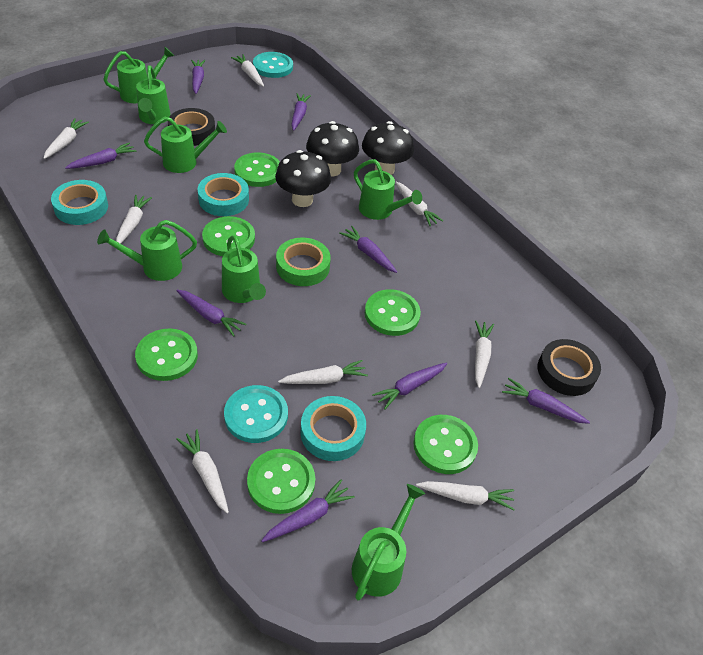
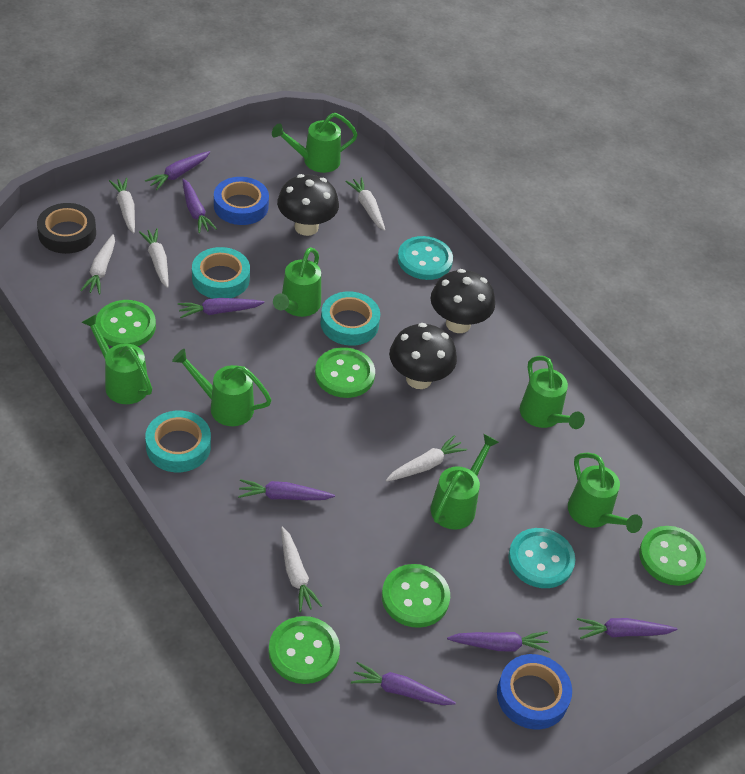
black tape: [168,108,215,146] [538,339,601,396] = 2 -> [37,203,96,254] = 1
blue tape: none = 0 -> [214,177,269,225] [497,654,572,729] = 2
green button: [135,328,198,381] [202,216,255,256] [234,152,280,187] [247,449,315,514] [365,289,421,336] [413,415,478,474] = 6 -> [95,300,156,347] [268,616,340,684] [315,347,375,398] [382,564,450,628] [639,526,706,586] = 5
green tape: [276,238,331,286] = 1 -> none = 0
purple carrot: [65,142,137,169] [176,290,246,336] [191,60,206,94] [261,480,355,542] [291,94,311,131] [339,226,397,273] [372,363,447,409] [502,378,590,424] = 8 -> [145,151,210,190] [178,298,265,318] [182,179,217,233] [238,479,335,500] [351,662,456,705] [447,631,550,653] [577,618,677,639] = 7
white carrot: [44,118,89,159] [116,195,152,244] [176,429,229,514] [231,54,264,87] [278,360,368,384] [395,182,443,226] [416,481,515,510] [475,320,494,388] = 8 -> [80,234,115,294] [109,178,135,233] [139,228,169,288] [281,527,322,612] [345,177,385,231] [386,435,467,482] = 6

